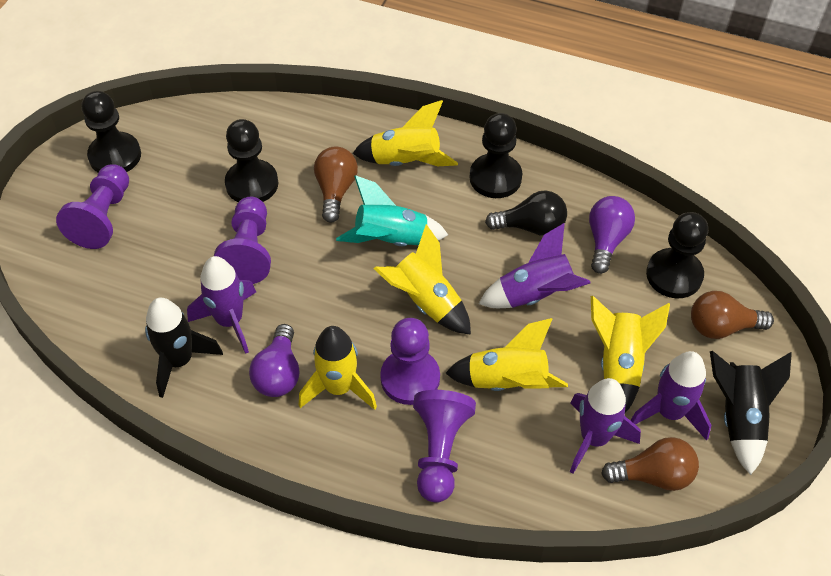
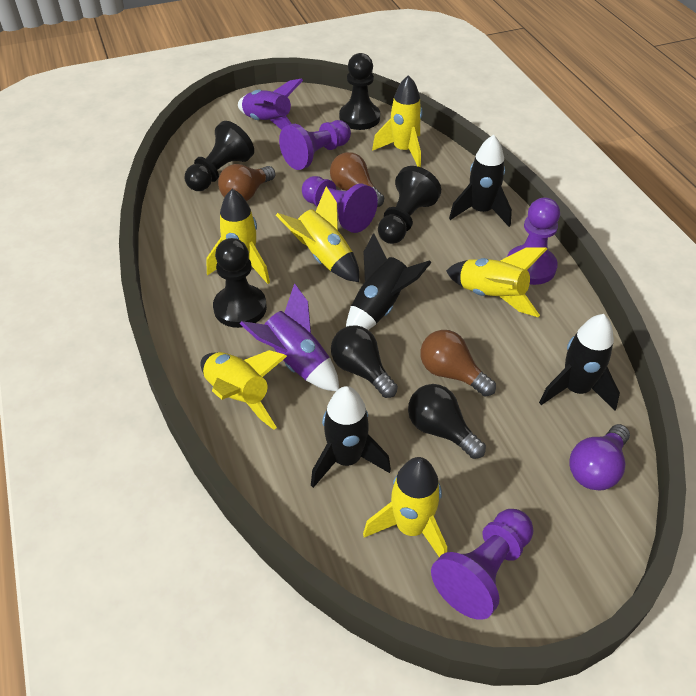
black light bulb: [485,190,567,236] = 1 -> [331,325,398,398] [408,384,486,459] = 2
black rocket: [145,298,223,398] [710,351,792,475] = 2 -> [311,386,391,488] [346,233,432,330] [449,135,512,227] [539,314,620,411] = 4
purple light bulb: [249,324,300,397] [589,196,635,274] = 2 -> [569,424,630,491] = 1
purple rocket: [187,256,256,354] [479,223,591,308] [570,378,641,473] [630,351,711,441] = 4 -> [238,78,303,130] [240,283,339,391] = 2
turquoise rocket: [336,175,448,246] = 1 -> none = 0
yellow rocket: [299,326,377,410] [353,100,458,166] [374,224,471,335] [445,318,568,391] [591,296,670,413] = 5 -> [200,350,287,430] [207,189,270,284] [276,186,359,282] [363,457,447,557] [372,75,423,167] [446,247,547,317] = 6

